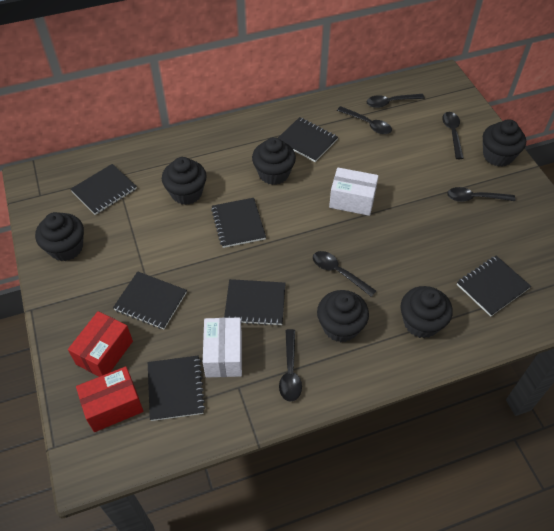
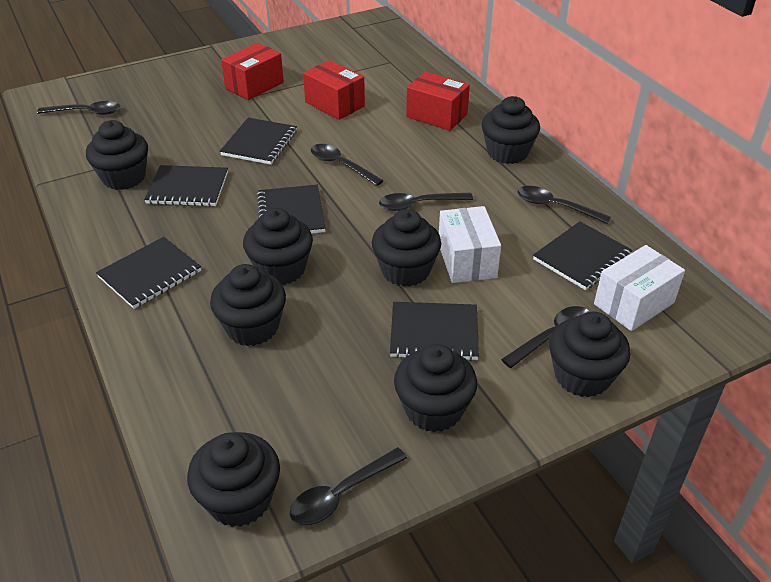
black cupcake: [35,212,84,261] [162,157,207,205] [252,137,296,185] [317,290,369,342] [401,286,453,338] [483,119,526,167] = 6 -> [86,120,148,190] [187,432,280,527] [210,264,286,346] [243,208,313,285] [372,209,441,287] [394,344,477,432] [482,96,540,164] [549,312,630,397] = 8
black notebook: [70,164,137,215] [113,271,187,329] [148,355,205,421] [211,198,266,248] [224,279,286,326] [278,117,338,162] [457,256,531,317] = 7 -> [96,237,201,309] [144,165,228,207] [220,118,297,165] [257,185,325,234] [390,302,479,361] [533,221,633,290] = 6
red box: [68,311,133,377] [76,366,143,432] = 2 -> [221,43,284,100] [303,60,365,120] [406,72,470,131] = 3

